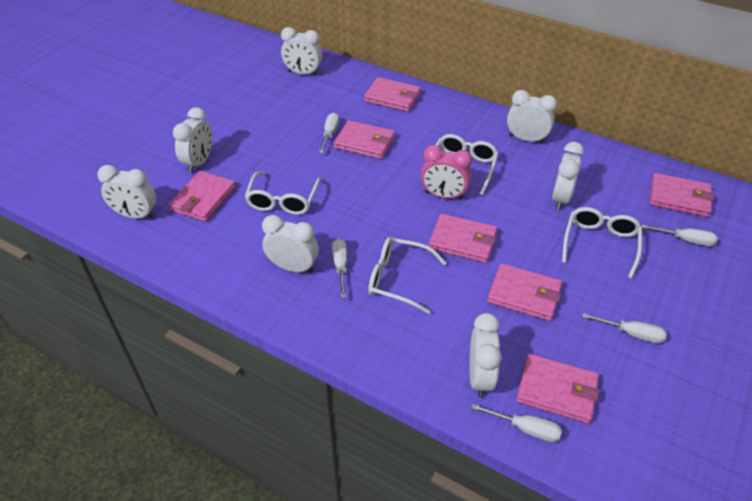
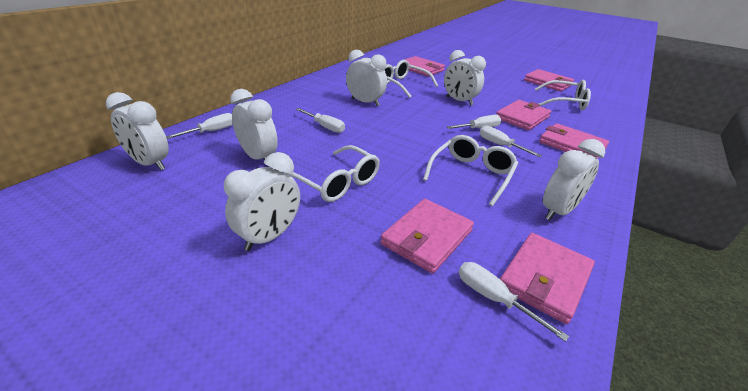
pink clock: [420,145,472,200] = 1 -> none = 0
pink wallet: [168,171,236,222] [334,120,395,159] [364,77,421,112] [429,214,497,263] [487,263,562,321] [516,354,599,424] [650,173,714,217] = 7 -> [380,199,474,273] [399,56,445,76] [496,100,551,130] [500,233,595,324] [524,69,574,91] [539,123,609,159] = 6
white clock: [97,165,156,219] [173,107,213,173] [262,215,319,273] [281,27,322,76] [469,313,502,398] [507,90,557,143] [552,142,584,210] = 7 -> [106,92,169,170] [224,152,300,251] [230,89,278,160] [346,50,387,106] [444,50,486,106] [543,139,605,220] = 6

